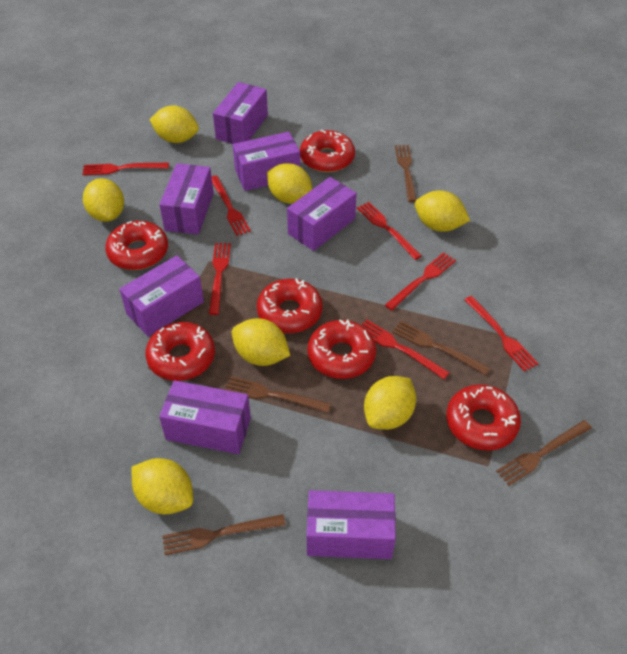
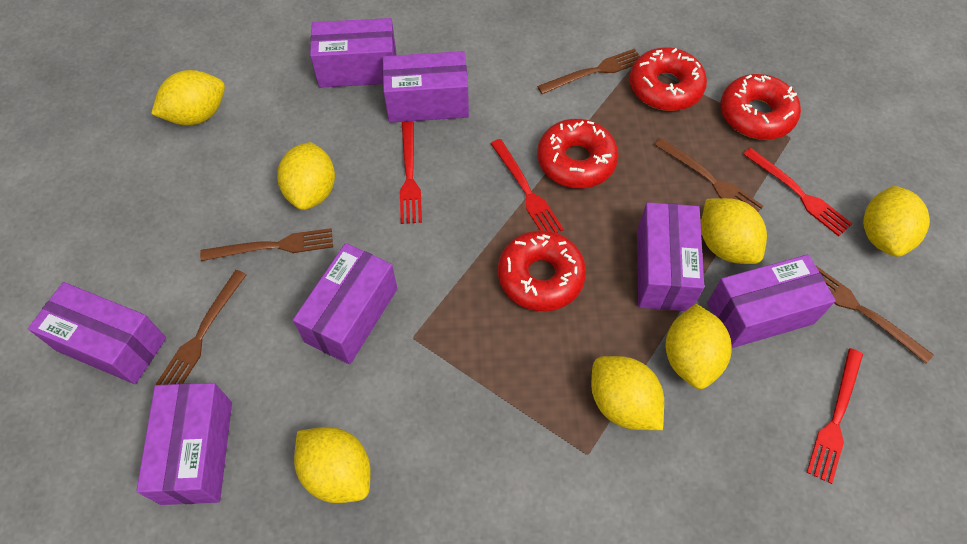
red donut: [105,221,168,270] [145,322,215,381] [257,278,323,333] [300,129,355,172] [308,319,376,379] [446,384,521,451] = 6 -> [498,230,586,311] [537,119,619,188] [630,48,707,111] [720,74,801,140] = 4
red fork: [82,163,169,175] [209,243,231,315] [212,175,251,236] [357,202,422,260] [361,320,450,379] [385,252,456,310] [464,296,539,372] = 7 -> [400,121,422,224] [491,139,564,233] [743,148,852,236] [806,348,863,484] = 4

